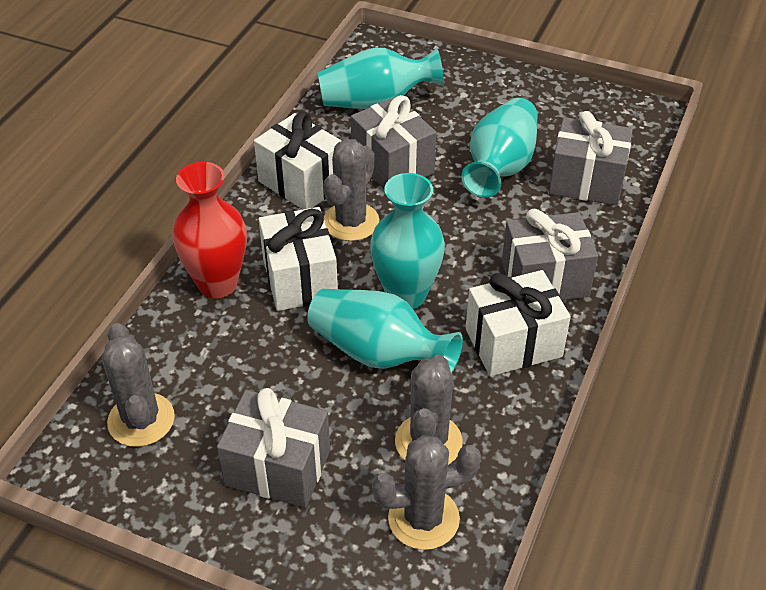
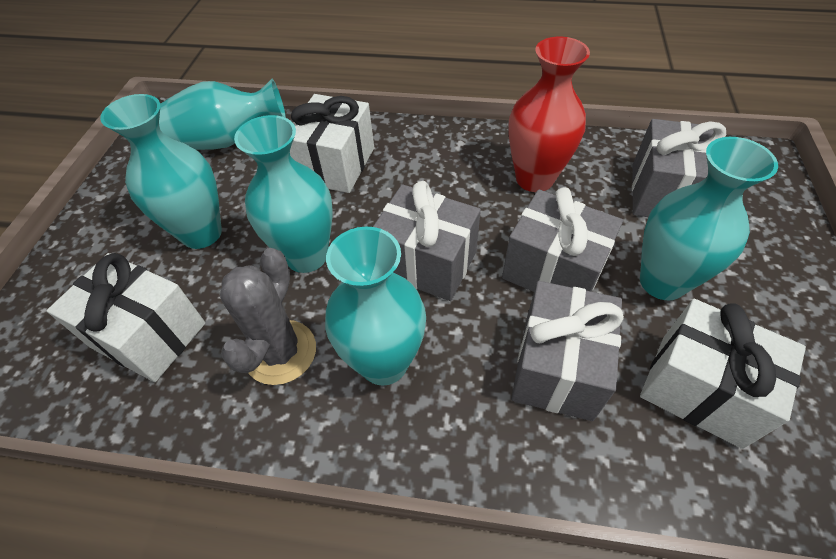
grey cactus: [102,323,175,447] [324,139,380,241] [372,435,481,550] [395,355,463,465] = 4 -> [220,248,316,385] = 1
turquoise vase: [307,289,463,373] [317,48,444,109] [370,173,445,309] [461,98,538,198] = 4 -> [100,94,222,249] [159,79,286,150] [234,115,333,273] [325,227,426,385] [640,137,778,300] = 5

